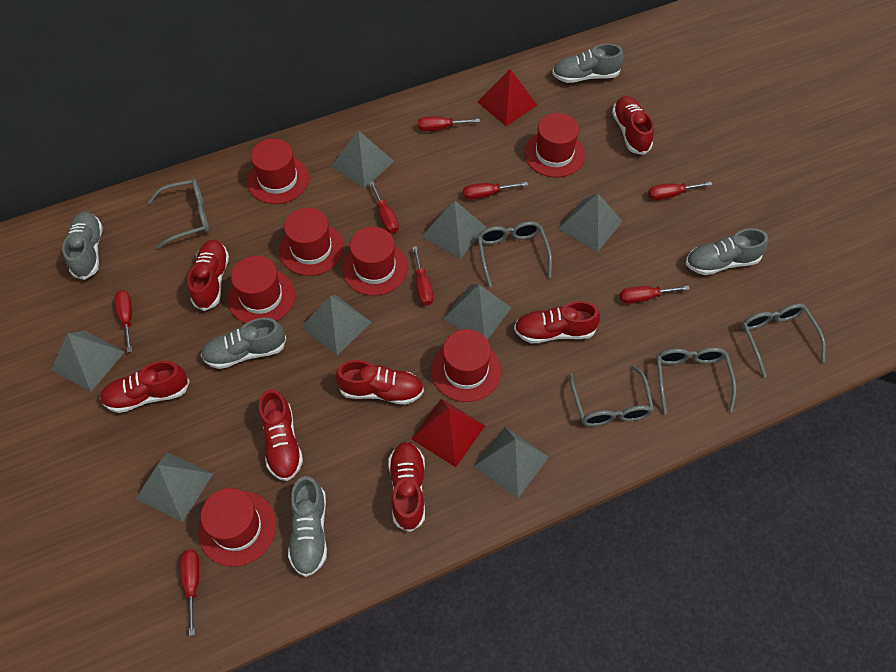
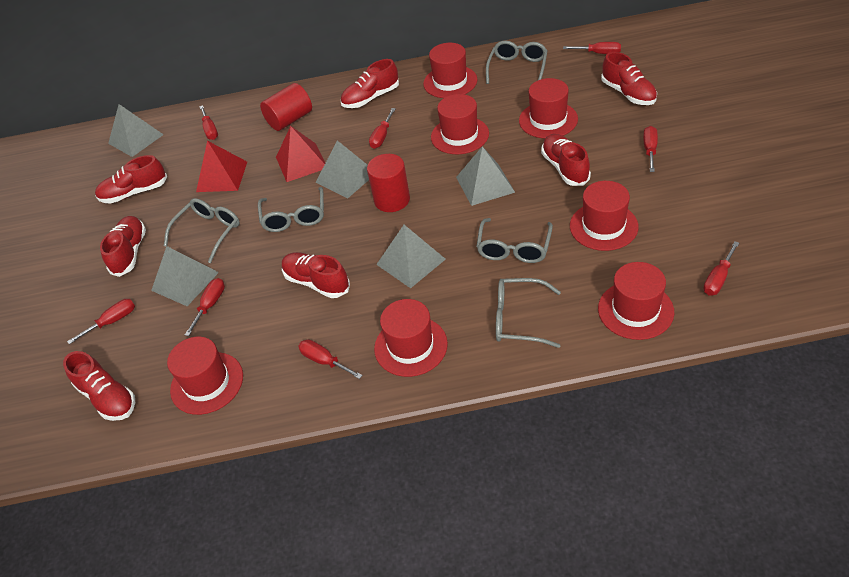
grey pyramid: [51,331,124,392] [136,452,213,522] [301,295,372,355] [331,130,394,189] [422,200,487,259] [443,284,512,340] [473,427,549,498] [558,193,622,252] = 8 -> [108,104,164,157] [151,246,219,306] [316,140,369,198] [376,225,446,288] [456,146,515,206] = 5
grey shoe: [62,211,103,280] [201,318,286,369] [288,476,327,577] [552,44,624,83] [686,228,768,275] = 5 -> none = 0
red cylinder: none = 0 -> [260,83,312,131] [367,154,410,212] = 2

